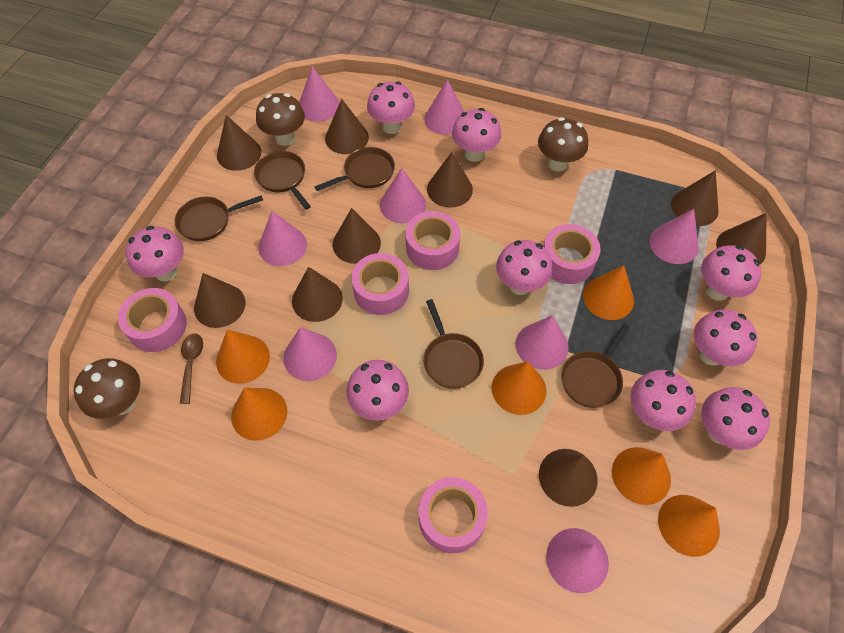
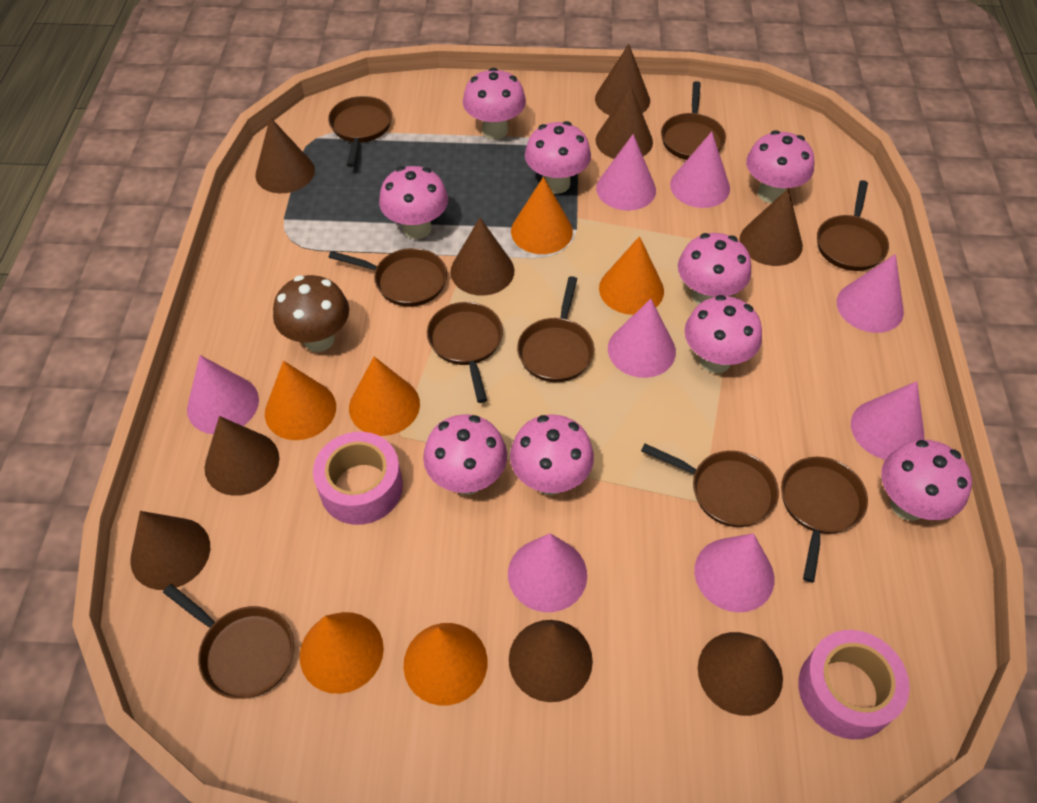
brown mushroom: [74,358,140,419] [256,93,305,146] [538,117,588,172] = 3 -> [273,275,349,352] = 1
brown pan: [175,195,263,241] [254,151,311,209] [315,147,395,191] [423,299,484,389] [561,324,630,408] = 5 -> [163,584,294,699] [328,96,392,167] [329,248,447,307] [427,302,503,403] [517,276,594,382] [641,443,779,527] [661,81,726,160] [781,457,868,583] [817,180,889,271] = 9
brown spoon: [180,333,203,404] = 1 -> none = 0
pink tape: [118,288,187,352] [351,253,409,315] [405,211,460,270] [419,477,488,553] [543,224,601,284] = 5 -> [313,432,403,525] [798,630,910,739] = 2

